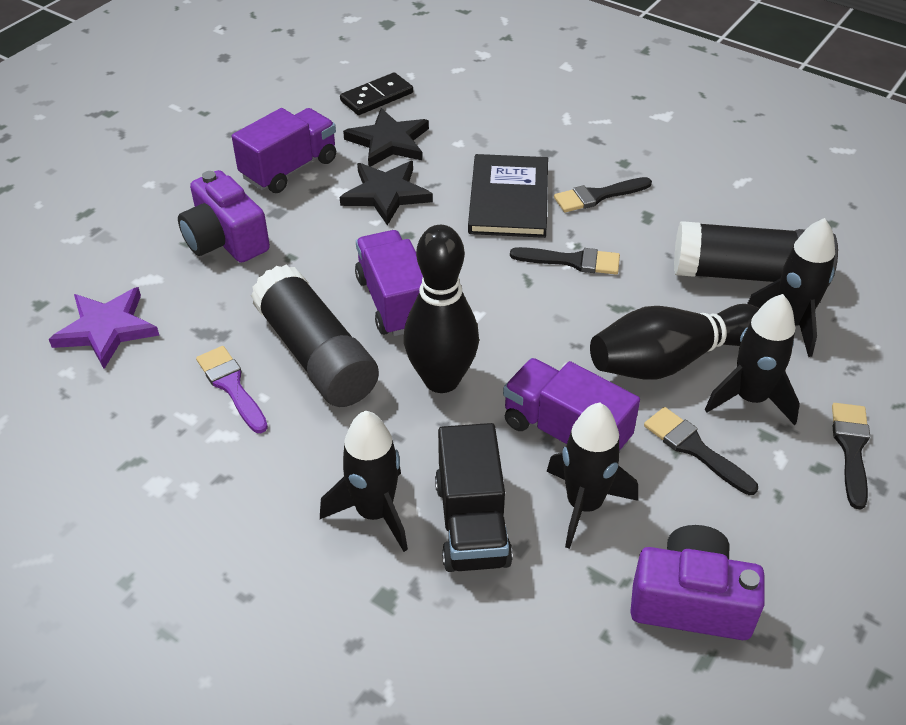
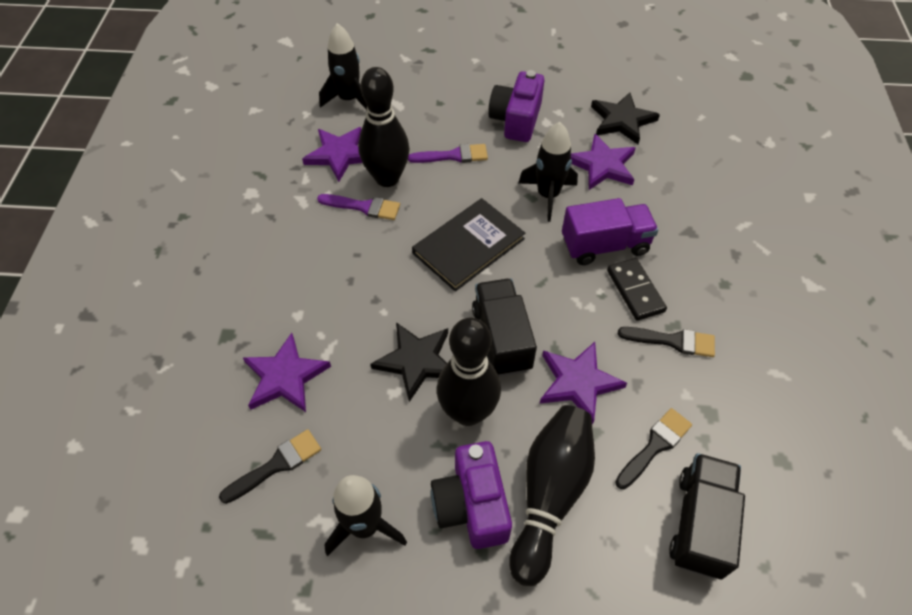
black bowling pin: [404,225,479,393] [590,304,760,380] = 2 -> [358,67,410,187] [437,318,501,426] [509,405,595,586] = 3
black brush: [510,247,620,274] [554,177,652,212] [644,407,758,495] [832,403,870,510] = 4 -> [219,429,321,504] [615,408,692,489] [618,327,715,357] = 3
black glue stick: [251,265,379,407] [674,221,838,286] = 2 -> none = 0
black rocket: [320,410,408,552] [546,403,638,549] [705,294,800,425] [747,218,835,357] = 4 -> [319,23,367,110] [324,475,407,556] [518,122,578,222] = 3
black truck: [435,423,513,572] = 1 -> [472,279,537,377] [669,453,745,579] = 2
purple brush: [196,346,268,433] = 1 -> [317,194,400,220] [408,144,488,163] = 2
purple star: [49,287,159,369] = 1 -> [243,333,331,412] [302,127,362,182] [540,342,627,425] [571,134,636,190] = 4
purple truck: [232,108,336,193] [355,230,423,336] [503,358,640,453] = 3 -> [562,198,658,265] = 1

